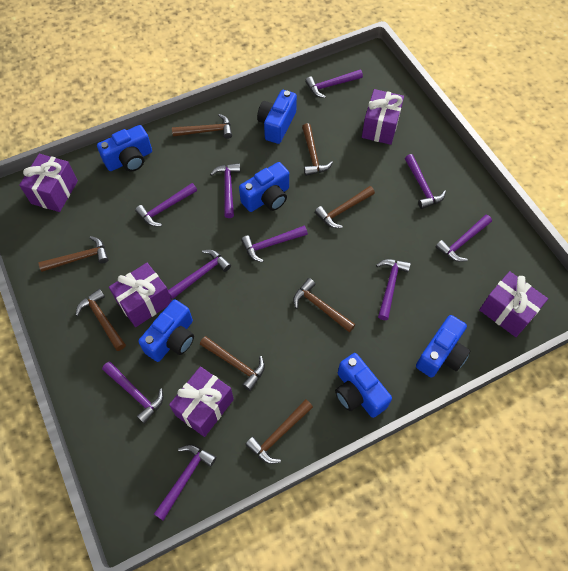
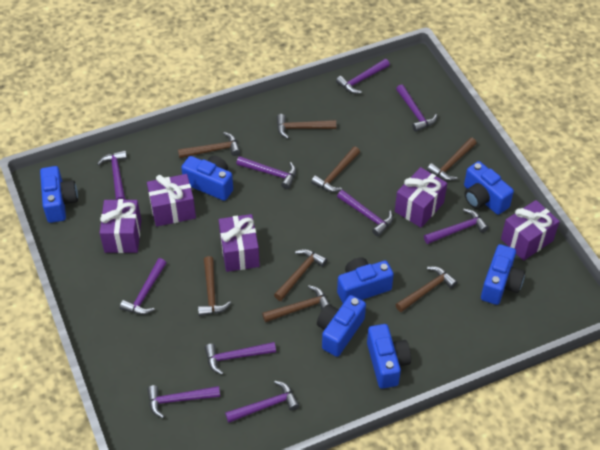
blue camera: [97,125,152,171] [138,299,194,362] [239,162,289,212] [257,90,297,144] [335,353,392,418] [416,315,470,378] = 6 -> [40,166,78,223] [181,156,233,201] [317,295,366,357] [337,257,394,303] [367,324,411,389] [464,161,514,215] [481,244,525,305] = 7

